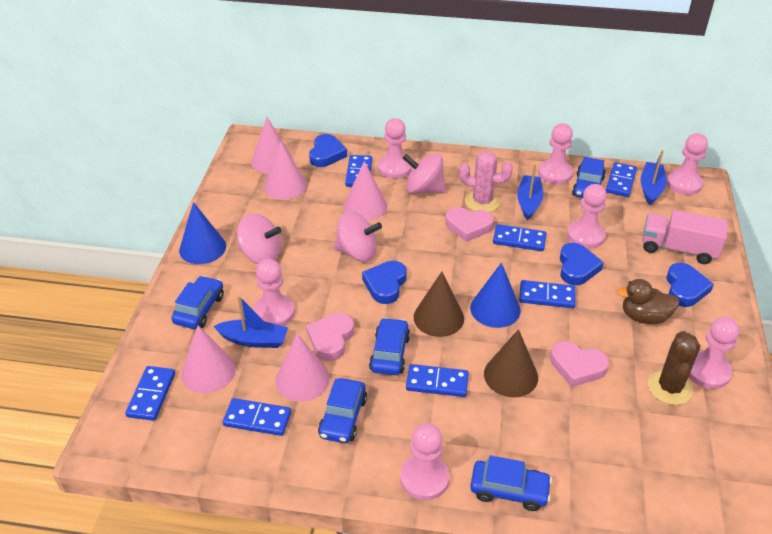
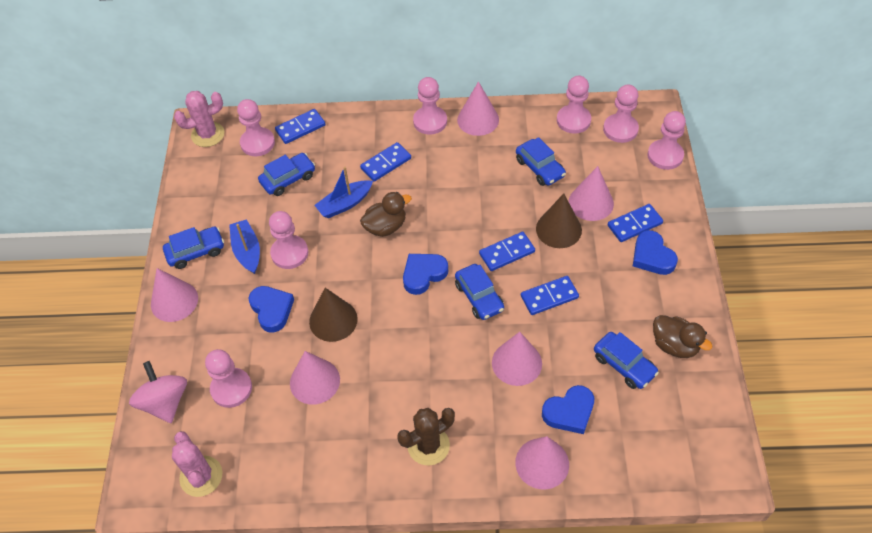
blue boat: [213,295,288,348] [517,164,543,220] [640,150,666,205] = 3 -> [229,219,260,274] [315,167,373,218] = 2
blue cone: [179,202,226,264] [470,263,521,328] = 2 -> none = 0
blue domino: [125,366,175,421] [223,398,291,436] [345,155,372,187] [406,364,469,397] [493,224,547,251] [519,280,575,308] [606,162,637,197] = 7 -> [275,109,326,144] [360,142,411,182] [479,232,535,271] [521,276,579,315] [608,204,663,242] = 5
brown duck: [616,279,679,324] = 1 -> [360,192,412,237] [653,315,712,358] = 2
pink cactus: [459,151,513,212] = 1 -> [172,431,222,497] [174,91,225,147] = 2
pink cone: [181,326,236,393] [251,117,293,174] [264,141,307,200] [275,333,330,402] [343,161,387,221] = 5 -> [151,268,198,322] [290,351,340,405] [457,81,499,136] [492,332,542,386] [515,436,569,490] [569,166,614,221] = 6
pink heart: [306,313,354,361] [445,207,494,242] [550,341,609,387] = 3 -> none = 0
pink spinning top: [237,213,282,264] [334,211,382,262] [403,153,446,194] = 3 -> [129,361,187,423] = 1
pink truck: [642,210,728,264] = 1 -> none = 0

